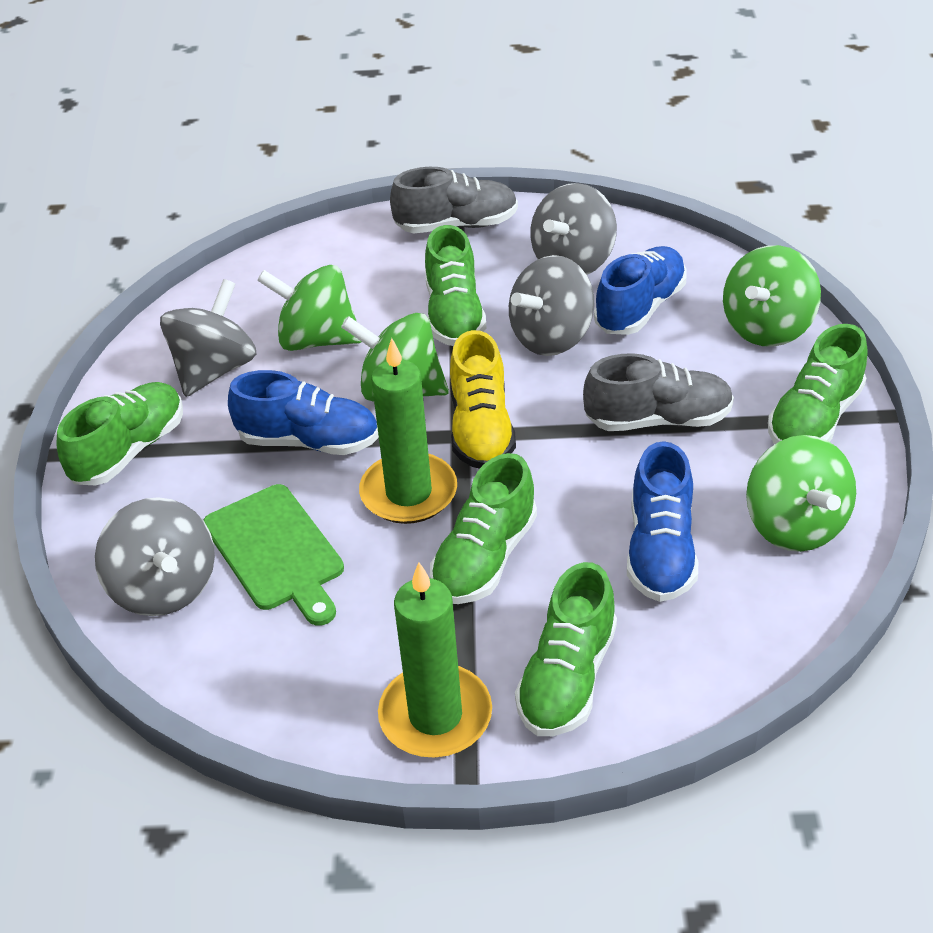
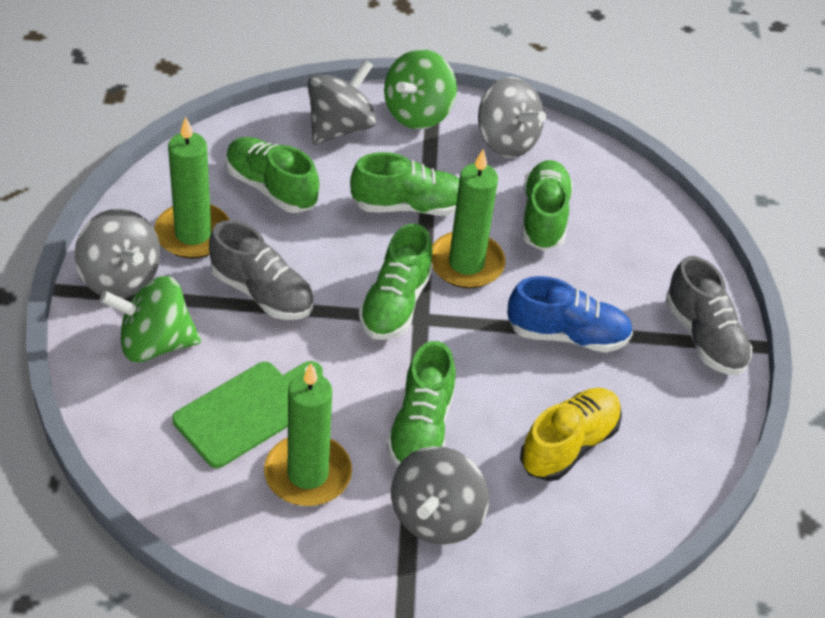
blue shoe: [228,370,379,455] [594,246,687,335] [627,441,698,602] = 3 -> [507,276,633,353] = 1
green candle: [359,338,457,524] [378,562,492,758] = 2 -> [154,117,230,259] [264,363,352,506] [432,149,505,288] = 3
green spinning top: [257,265,362,351] [341,313,449,401] [723,245,821,347] [746,435,856,552] = 4 -> [100,276,201,362] [384,49,457,129] = 2

